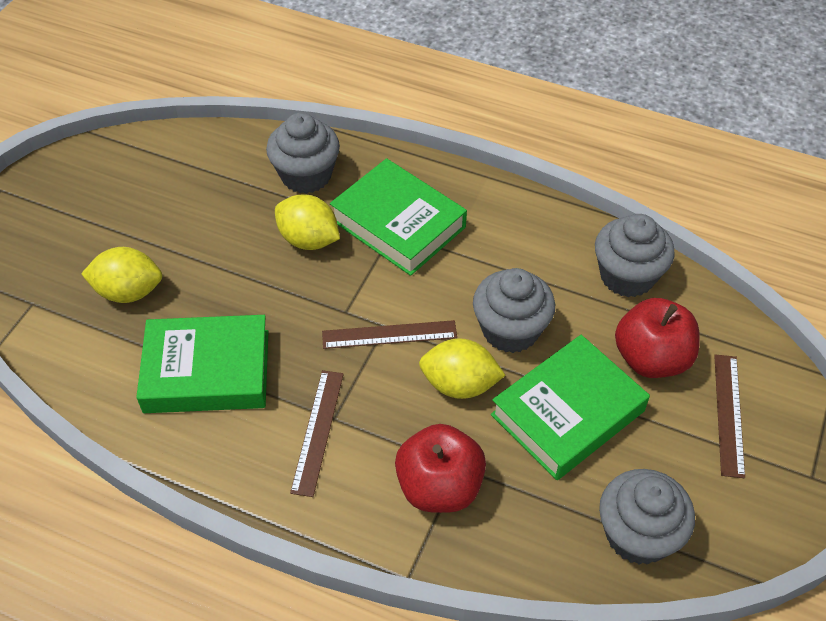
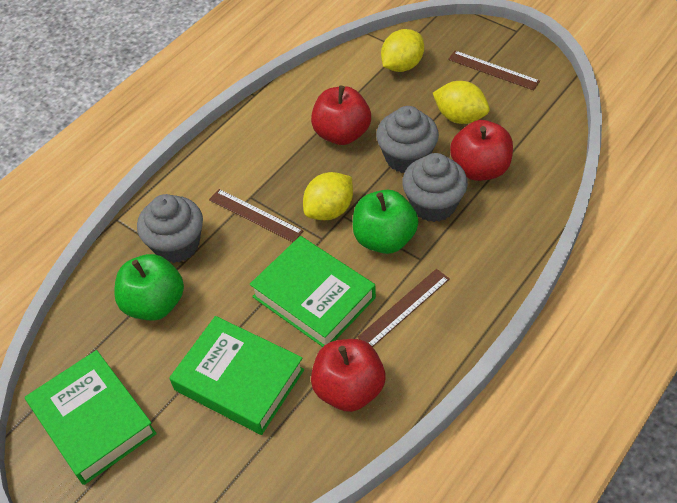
green apple: none = 0 -> [114,254,184,321] [353,190,419,254] = 2
grey cupcake: [266,113,340,194] [473,268,555,353] [595,214,675,297] [599,469,695,565] = 4 -> [137,194,203,263] [376,106,439,173] [402,153,468,222] = 3
red apple: [395,424,486,513] [615,298,700,378] = 2 -> [311,86,371,145] [311,339,385,412] [450,120,513,181] = 3

